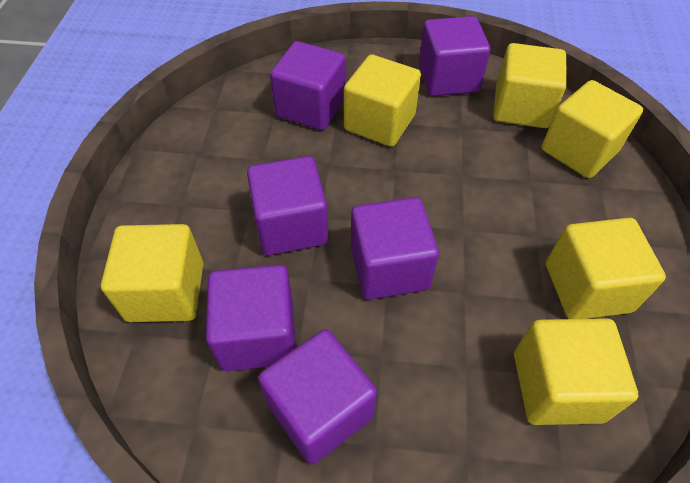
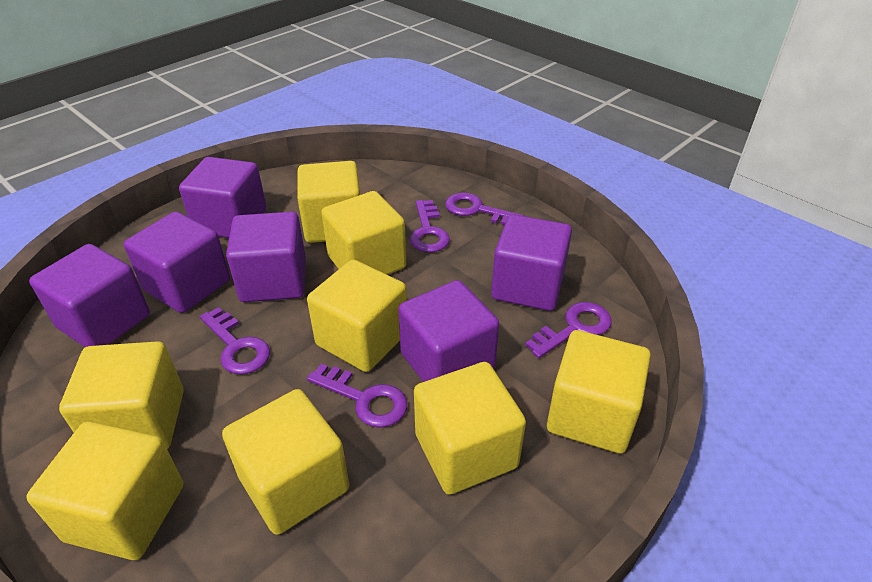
purple key: none = 0 -> [200,307,270,374] [307,364,407,428] [410,200,450,252] [445,193,524,225] [525,302,612,358] = 5
yellow cube: [101,224,204,322] [344,55,421,147] [493,43,567,128] [514,318,638,425] [542,80,643,178] [546,218,666,319] = 6 -> [26,421,183,560] [59,341,184,449] [222,389,349,535] [297,161,360,243] [307,260,407,372] [321,191,406,275] [414,362,526,495] [547,330,651,454] = 8

